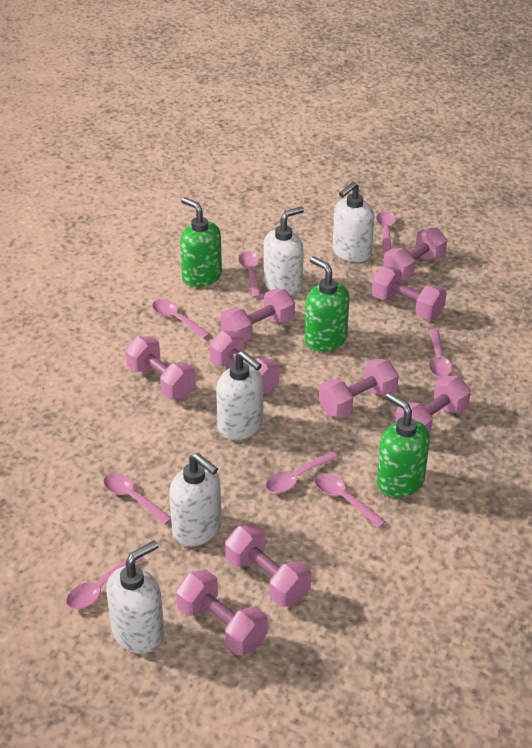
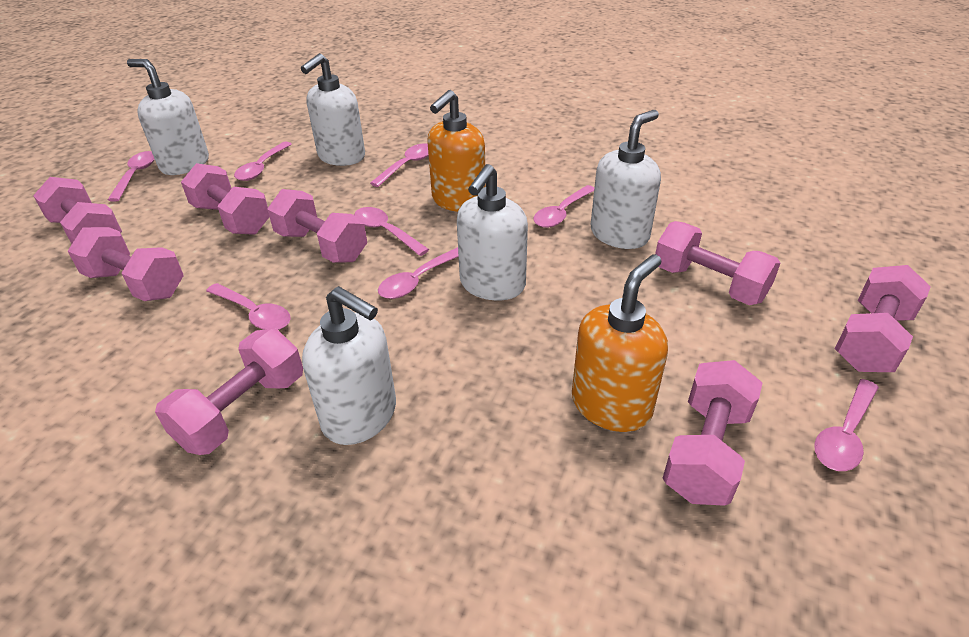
green soap dispenser: [180,197,222,287] [305,256,349,352] [377,392,430,498] = 3 -> none = 0
orange soap dispenser: none = 0 -> [427,90,486,212] [572,254,668,432] = 2
pink dumbbell: [125,336,196,399] [176,569,268,655] [210,331,280,394] [221,289,295,342] [225,524,311,607] [319,358,399,418] [372,266,447,319] [383,227,447,280] [395,375,471,435] = 9 -> [33,177,122,244] [68,227,184,301] [155,329,303,455] [181,163,269,235] [267,189,367,263] [655,221,780,305] [663,360,762,506] [835,265,931,372] = 8

